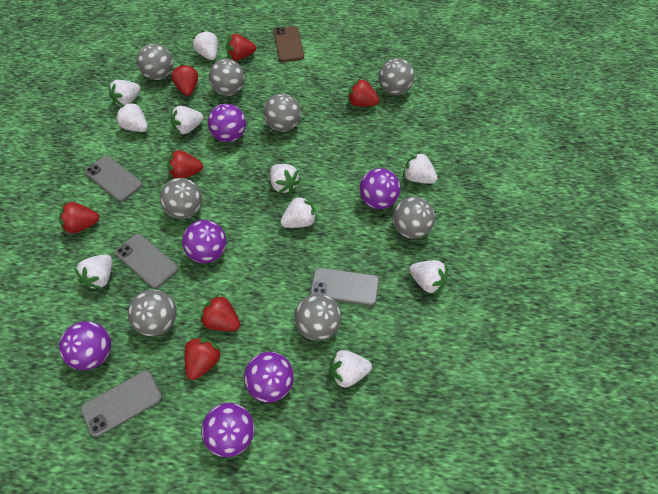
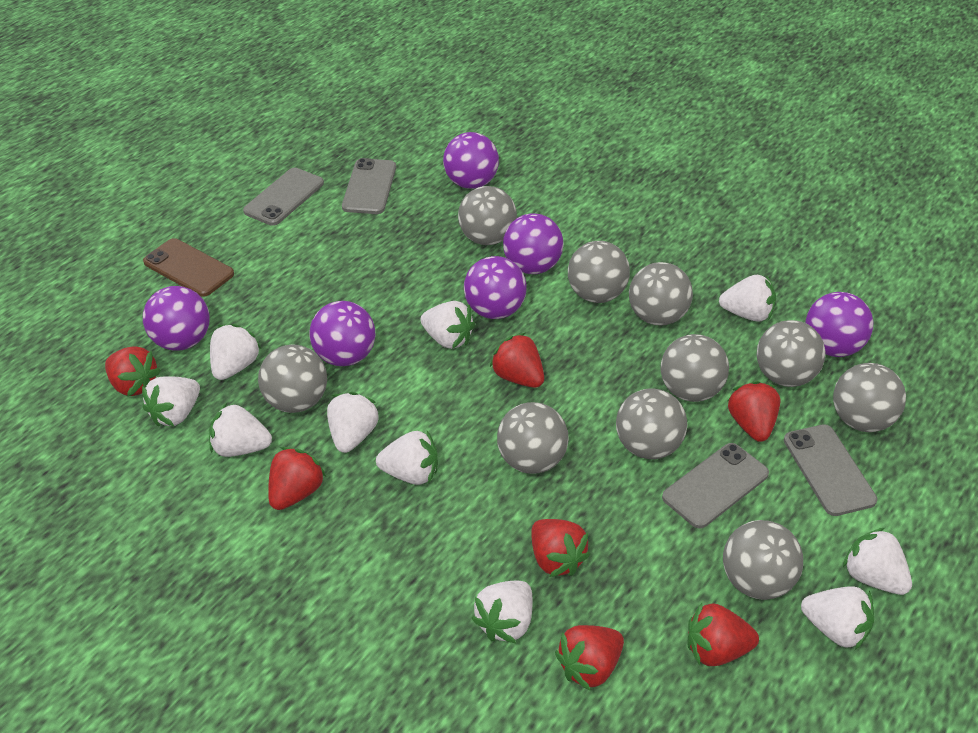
grey ball: [128,289,177,336] [137,44,173,80] [160,178,202,219] [209,59,245,96] [263,94,301,132] [294,294,341,341] [379,58,415,95] [392,197,435,239] = 8 -> [258,345,327,413] [458,186,517,245] [497,402,569,474] [568,241,630,303] [616,388,688,459] [629,262,693,326] [660,334,729,402] [723,520,803,600] [757,320,826,387] [833,363,906,432] = 10

